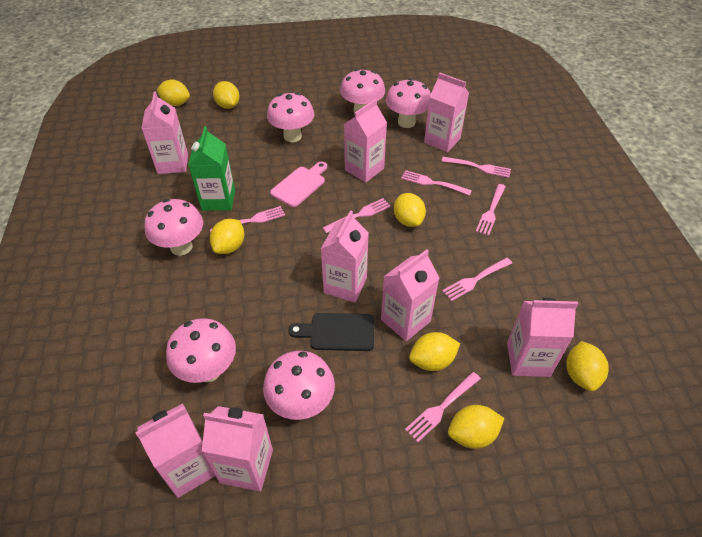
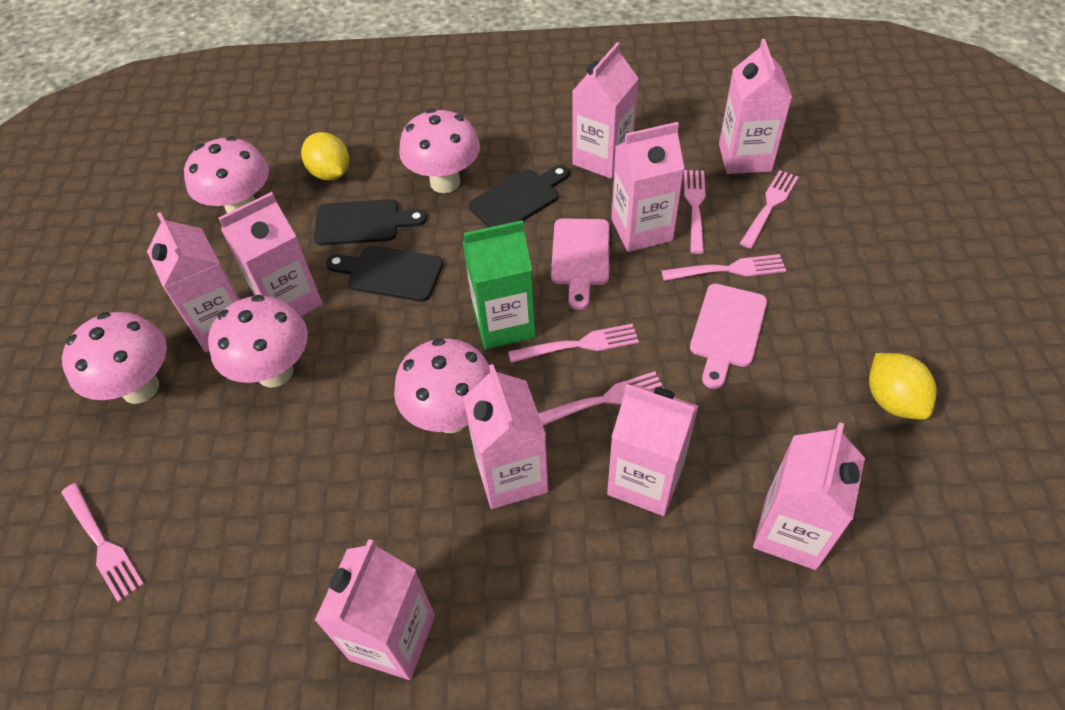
black cutting board: [288,313,374,351] = 1 -> [314,199,427,246] [326,246,443,302] [469,165,569,227] = 3
pink carton: [135,403,215,498] [141,92,188,174] [202,406,273,492] [321,210,369,302] [344,99,387,183] [381,249,440,341] [424,72,469,152] [507,298,578,377] = 8 -> [147,212,239,352] [218,192,323,316] [314,539,435,680] [463,364,548,509] [572,42,639,179] [607,384,698,516] [611,122,685,252] [719,39,792,174] [753,422,865,570] = 9
pink cutting board: [270,162,327,207] = 1 -> [551,218,610,310] [690,284,767,389] = 2
pink fork: [210,206,285,232] [323,198,391,233] [401,170,472,196] [405,372,481,442] [441,157,511,178] [442,258,512,301] [476,184,506,236] = 7 -> [61,483,144,603] [508,324,639,363] [538,371,664,425] [661,254,786,281] [684,170,706,254] [740,170,799,248] = 6
pink mushroom: [144,199,203,256] [166,318,236,383] [263,351,335,420] [267,93,314,142] [340,69,385,114] [386,78,431,128] = 6 -> [62,312,167,404] [184,136,269,213] [208,295,308,388] [394,338,490,433] [399,109,480,193] = 5
yellow lemon: [157,79,190,106] [210,219,244,254] [213,81,240,109] [394,193,426,227] [409,332,460,371] [448,405,504,449] [566,341,609,391] = 7 -> [301,132,349,181] [869,353,937,420] = 2

